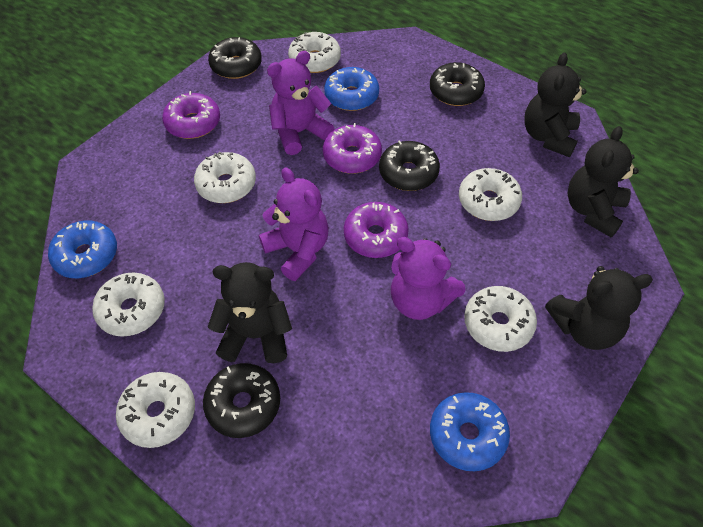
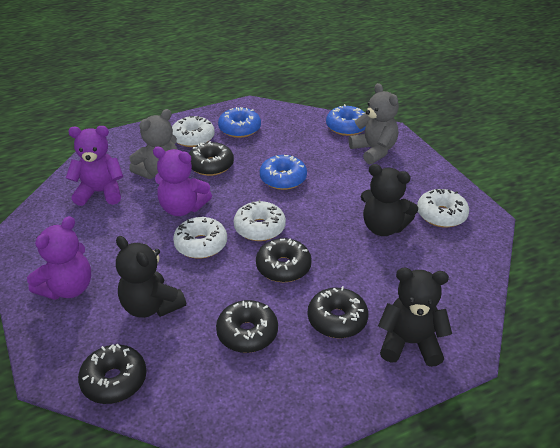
black donut: [203,363,280,438] [208,37,262,79] [379,140,440,191] [430,62,485,106] = 4 -> [78,344,147,404] [189,141,234,176] [216,300,278,353] [256,238,312,282] [308,286,368,338] = 5
black teddy bear: [208,262,292,363] [524,53,587,157] [545,266,653,350] [567,126,639,238] = 4 -> [116,236,186,318] [361,164,418,236] [378,268,452,367] = 3
grey teddy bear: none = 0 -> [129,109,178,179] [348,83,399,164] = 2
purple donut: [162,91,220,139] [323,123,382,174] [344,202,409,258] = 3 -> none = 0
white donut: [92,272,165,337] [116,372,195,448] [194,152,256,203] [288,32,341,73] [459,168,522,221] [464,286,537,352] = 6 -> [172,116,215,147] [173,217,227,259] [234,200,286,241] [417,189,469,227] = 4

